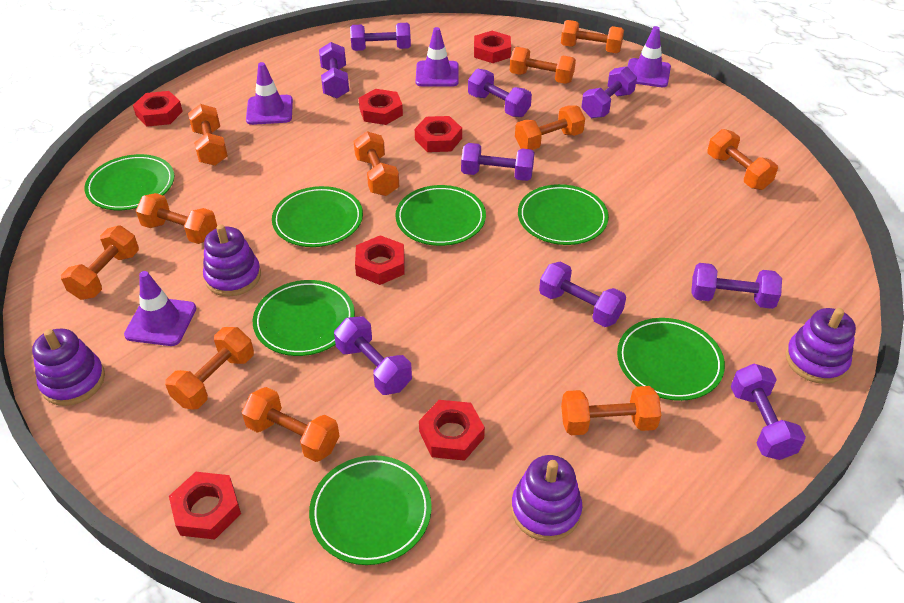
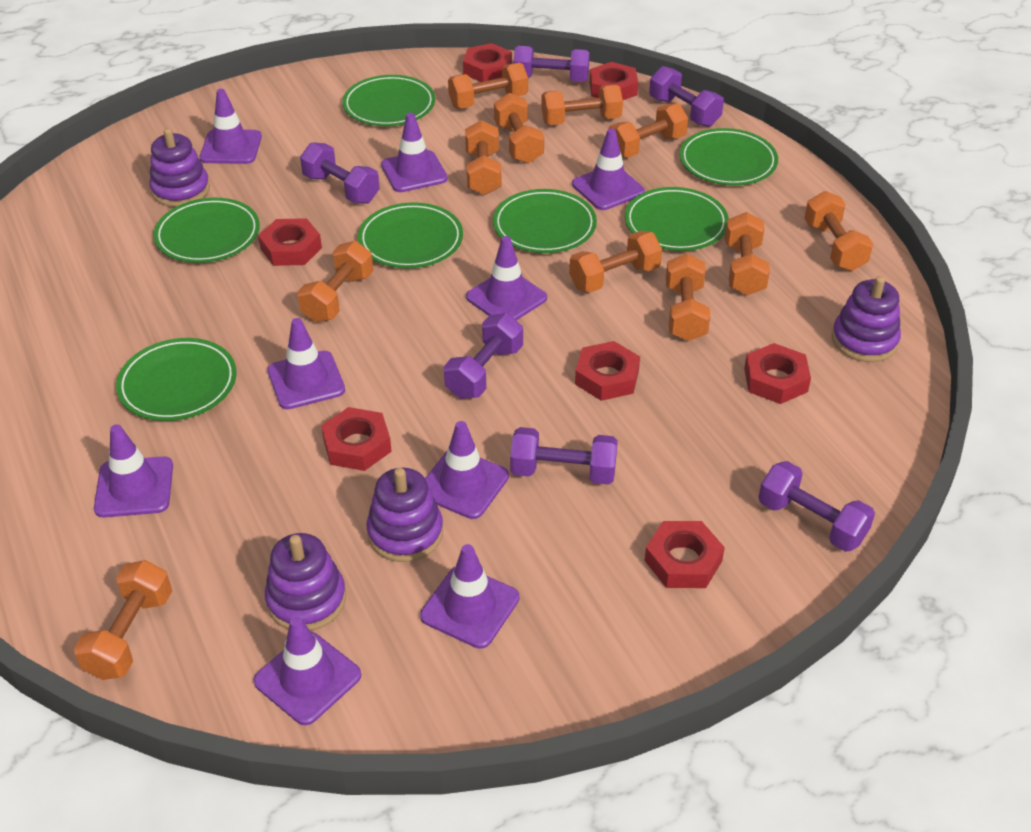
purple dumbbell: [319,42,349,98] [334,316,412,395] [350,23,411,51] [461,143,535,181] [468,69,532,117] [539,262,626,327] [581,66,637,118] [691,263,782,309] [731,364,806,460] = 9 -> [300,142,380,204] [444,313,523,399] [510,427,618,485] [513,46,590,82] [649,66,724,127] [758,461,875,552] = 6
purple traffic cone: [124,271,196,346] [246,62,293,125] [416,27,459,87] [627,26,671,87] = 4 -> [94,424,173,517] [200,89,262,164] [253,616,361,725] [267,318,345,409] [381,113,448,192] [420,544,519,649] [425,421,509,519] [466,236,547,320] [572,128,645,210] = 9

